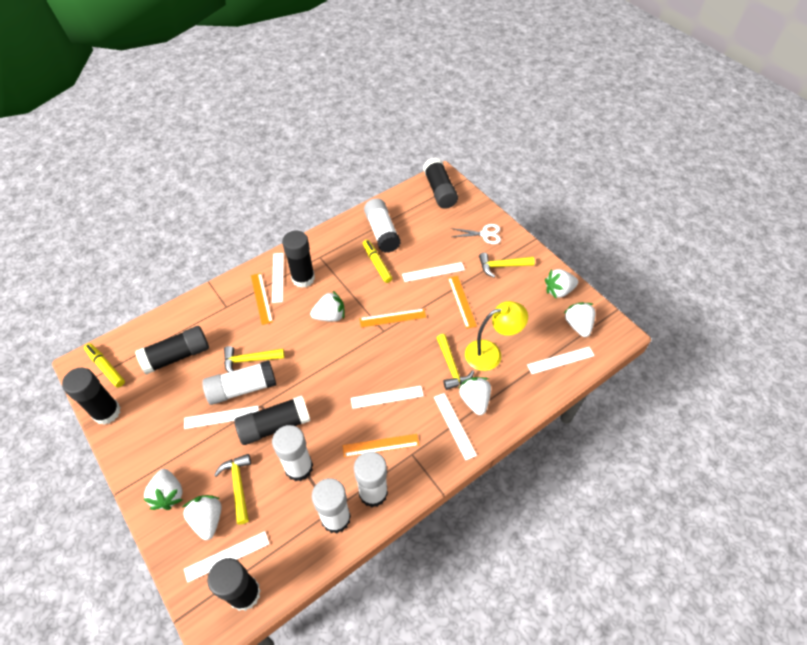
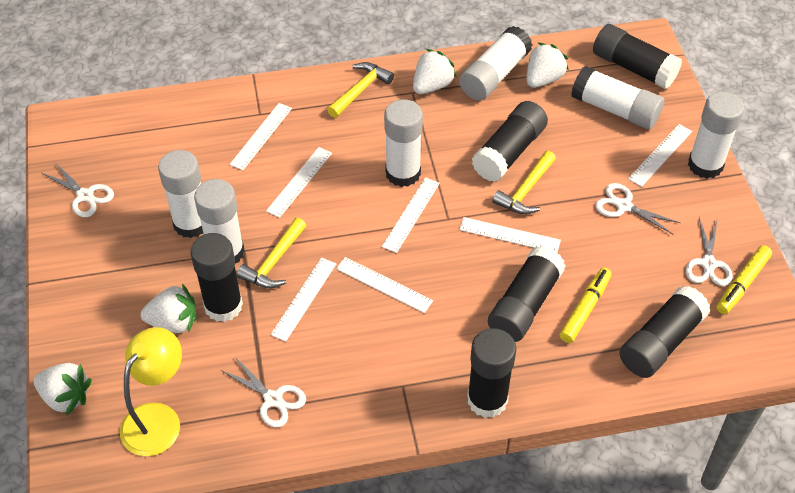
orange ruler: [251,273,273,325] [343,434,419,457] [359,309,426,327] [448,276,477,329] = 4 -> none = 0
white glue stick: [202,360,276,405] [272,425,313,481] [312,478,351,533] [354,452,388,507] [364,198,401,253] = 5 -> [158,150,203,238] [194,179,245,263] [384,99,423,187] [459,26,532,100] [571,66,664,129] [688,91,744,179] = 6
white scissors: [451,224,501,244] = 1 -> [42,162,114,217] [221,356,306,427] [595,183,680,234] [686,217,733,286] = 4
white strawberry: [143,469,183,510] [183,495,222,540] [310,291,345,322] [459,377,491,415] [545,269,578,298] [563,302,595,337] = 6 -> [34,363,92,416] [141,284,196,333] [413,49,457,94] [527,42,569,88] = 4
yellow hammer: [214,454,251,524] [224,346,285,372] [437,334,474,390] [479,253,535,278] = 4 -> [237,218,307,288] [327,62,394,118] [492,151,556,215] = 3

